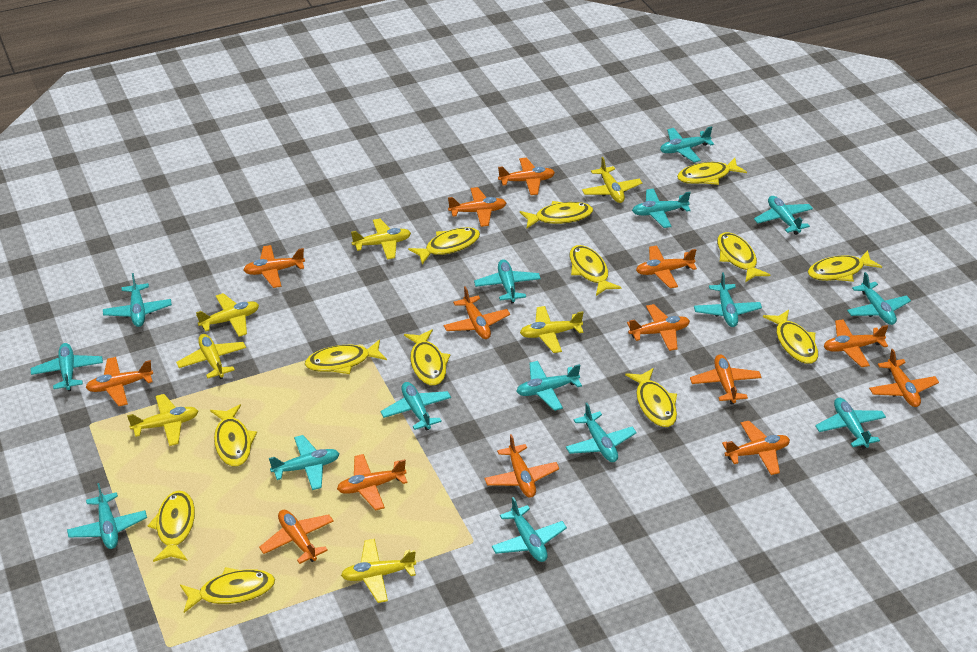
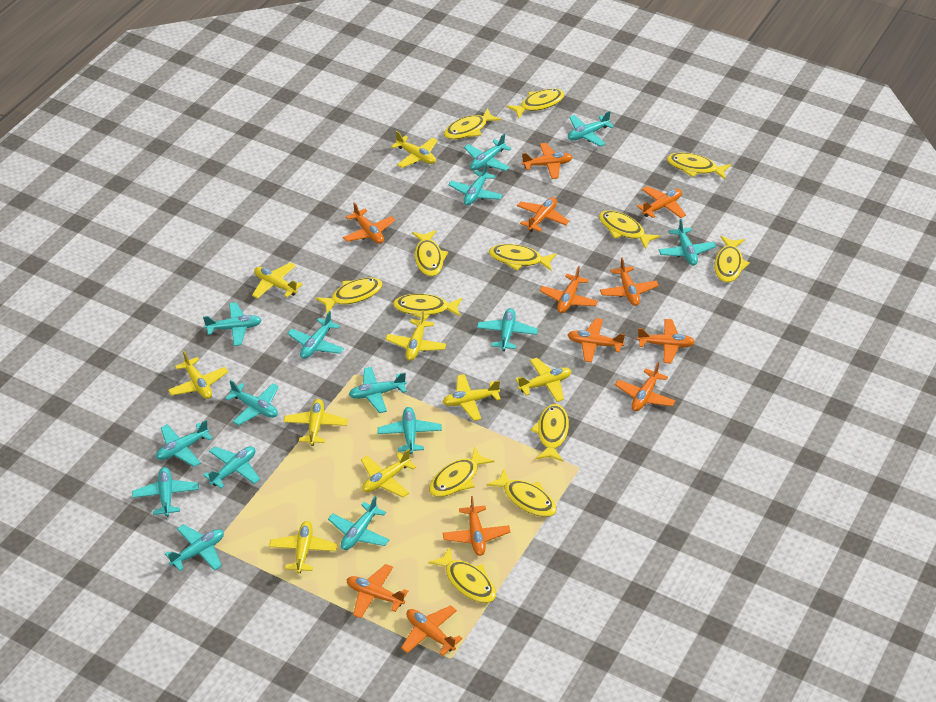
orange plane: [86,357,153,406] [244,245,305,288] [259,510,334,564] [337,454,408,511] [444,286,510,339] [448,187,506,227] [484,434,559,498] [498,158,555,195] [627,304,690,351] [636,245,697,288] [690,355,762,404] [722,421,790,475] [823,319,888,367] [869,349,939,407] = 14 -> [343,202,395,244] [347,564,408,618] [401,605,463,656] [443,496,510,556] [517,197,570,232] [522,143,572,179] [539,266,598,313] [568,318,625,362] [600,257,659,306] [615,362,676,411] [637,186,686,218] [637,319,695,364] = 12
yellow plane: [127,394,198,446] [176,334,246,379] [196,293,259,337] [341,539,416,603] [351,219,411,260] [520,306,584,353] [582,157,642,203] = 7 -> [168,351,228,399] [252,262,303,299] [269,521,338,573] [283,399,348,446] [361,449,416,497] [385,310,446,361] [391,131,438,168] [443,374,501,421] [515,358,571,402] = 9

